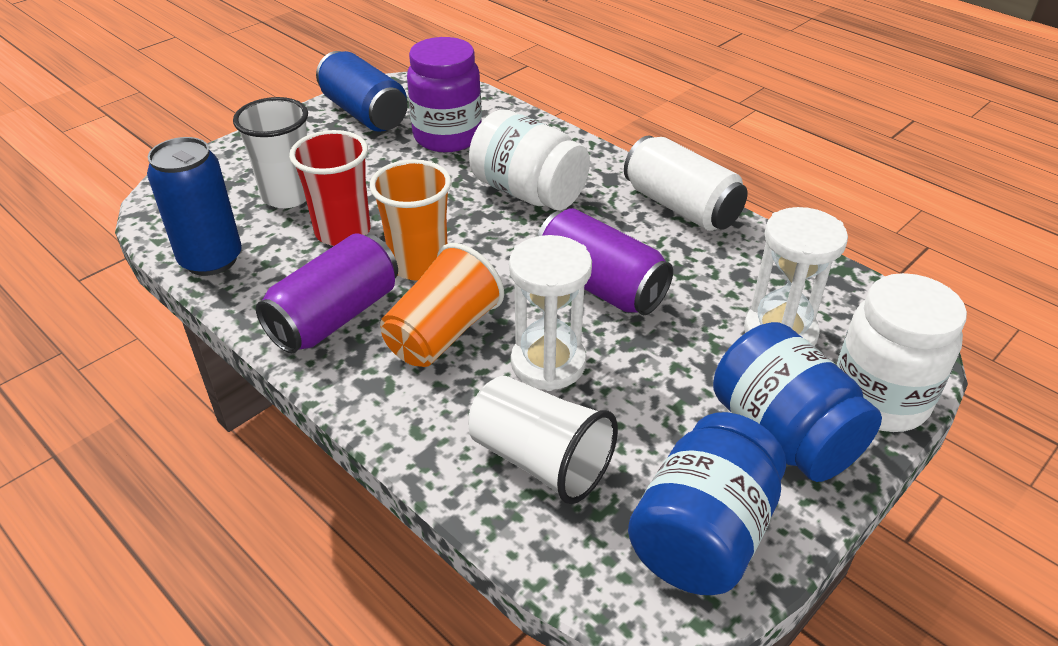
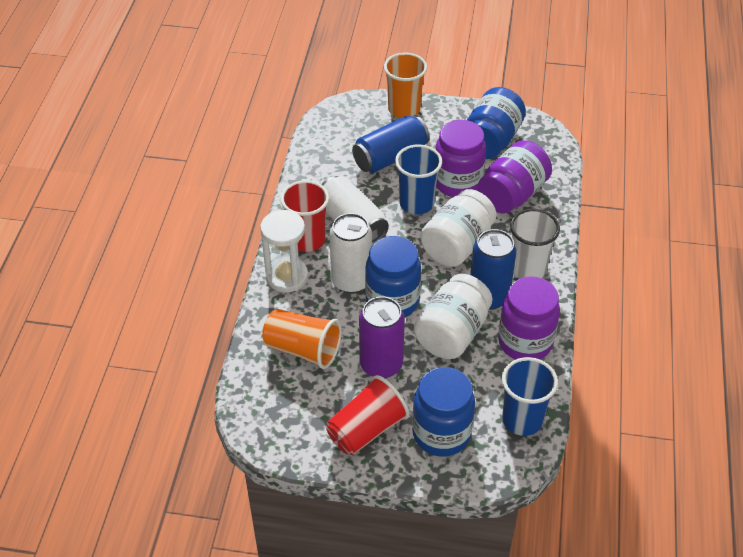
blue cup: none = 0 -> [395,145,442,214] [502,357,558,436] = 2
blue jar: [628,412,786,595] [713,322,882,482] = 2 -> [365,236,421,317] [412,367,475,457] [467,87,526,159] = 3
purple can: [256,234,398,353] [537,208,673,315] = 2 -> [359,296,405,378] = 1
purple jar: [407,37,482,152] = 1 -> [435,120,486,197] [478,140,552,214] [498,276,560,360] = 3
red cup: [289,130,370,246] = 1 -> [280,180,329,252] [326,375,409,455] = 2
white can: [624,135,748,231] = 1 -> [321,176,389,245] [329,213,372,293] = 2
white cup: [233,97,308,208] [468,376,618,504] = 2 -> [510,209,560,279] = 1
white hourglass: [509,235,592,391] [744,207,848,346] = 2 -> [260,210,308,293] = 1

